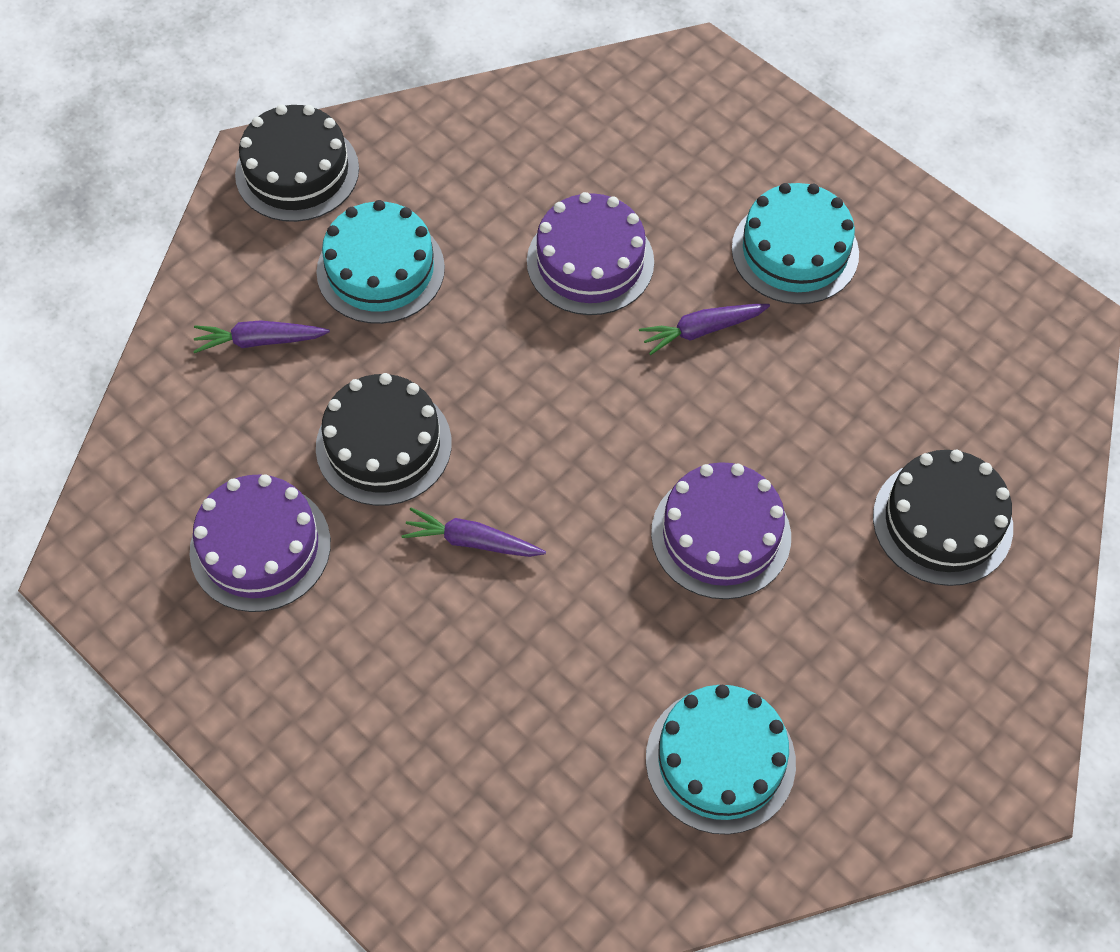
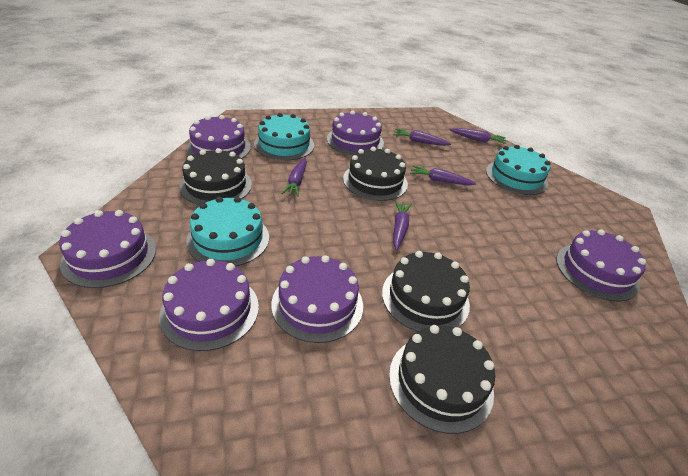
black cake: [235,104,359,222] [316,373,452,506] [873,450,1013,586] = 3 -> [179,148,252,205] [343,147,408,201] [382,251,470,332] [389,325,495,434] = 4
purple cake: [190,474,331,612] [527,192,654,315] [651,462,791,599] = 3 -> [59,210,156,288] [159,259,259,351] [186,115,251,159] [271,255,363,343] [327,111,384,156] [556,230,646,301] = 6
purple carrot: [193,320,330,353] [402,507,546,557] [639,304,770,355] = 3 -> [281,158,307,197] [393,129,451,146] [393,200,412,250] [410,165,477,186] [450,128,506,144] = 5

